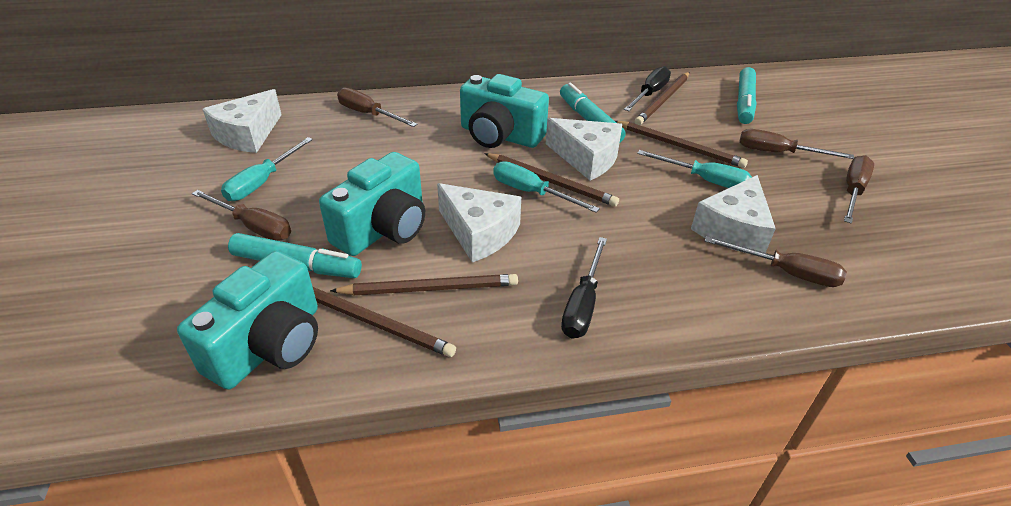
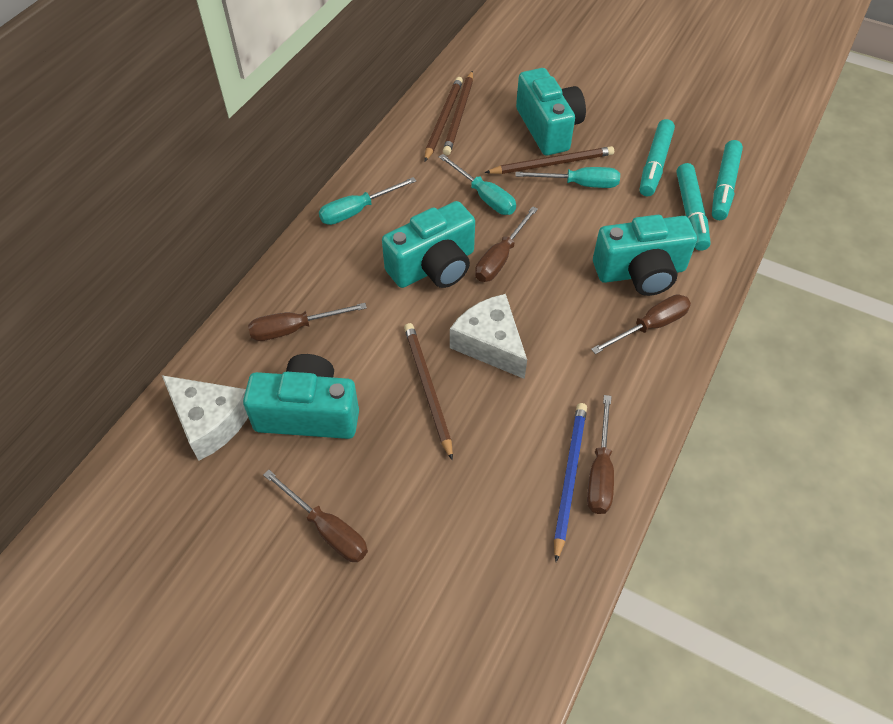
black screwdriver: [561,237,607,339] [624,66,671,111] = 2 -> none = 0
blue pencil: none = 0 -> [554,403,587,562] = 1
brown pencil: [313,287,456,357] [330,274,518,295] [484,153,619,207] [615,121,748,168] [635,72,690,125] = 5 -> [404,323,453,460] [424,77,463,161] [443,71,473,155] [485,146,614,174] = 4
turquoise camera: [177,251,318,390] [319,152,425,256] [460,74,549,148] = 3 -> [243,354,359,439] [382,201,475,288] [516,68,586,155] [593,215,697,296] = 4
white cheese: [203,89,282,153] [437,183,521,263] [546,118,622,180] [691,175,776,253] = 4 -> [162,375,248,461] [450,294,527,379] = 2

